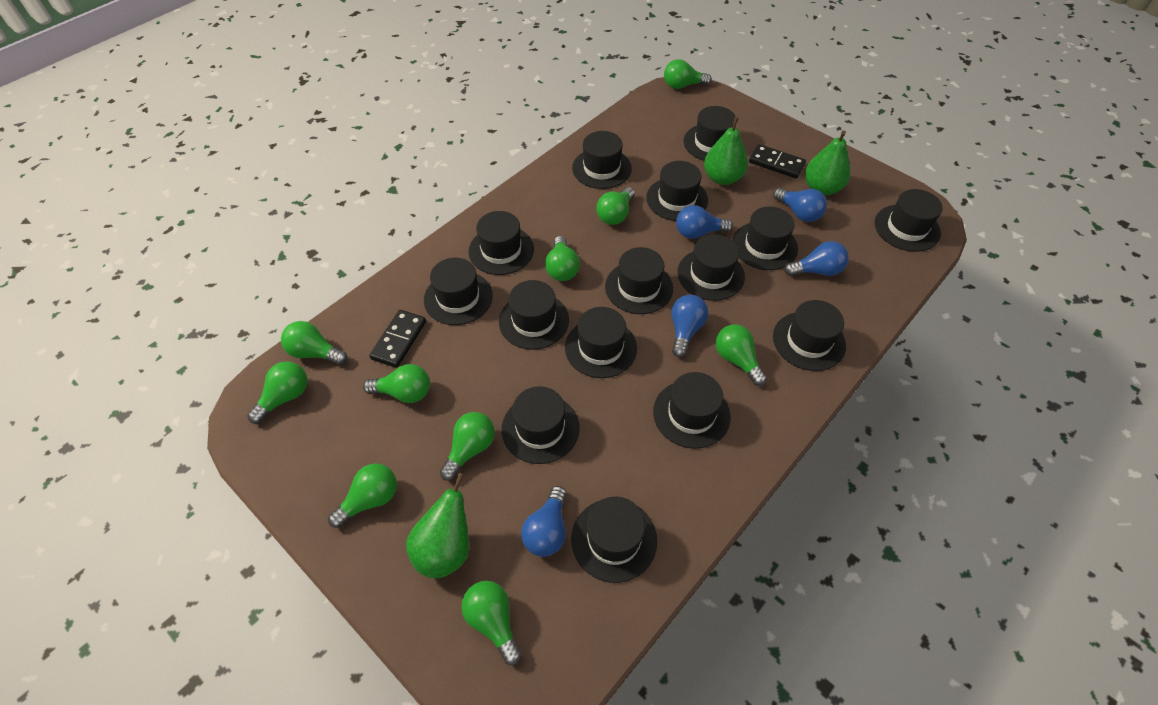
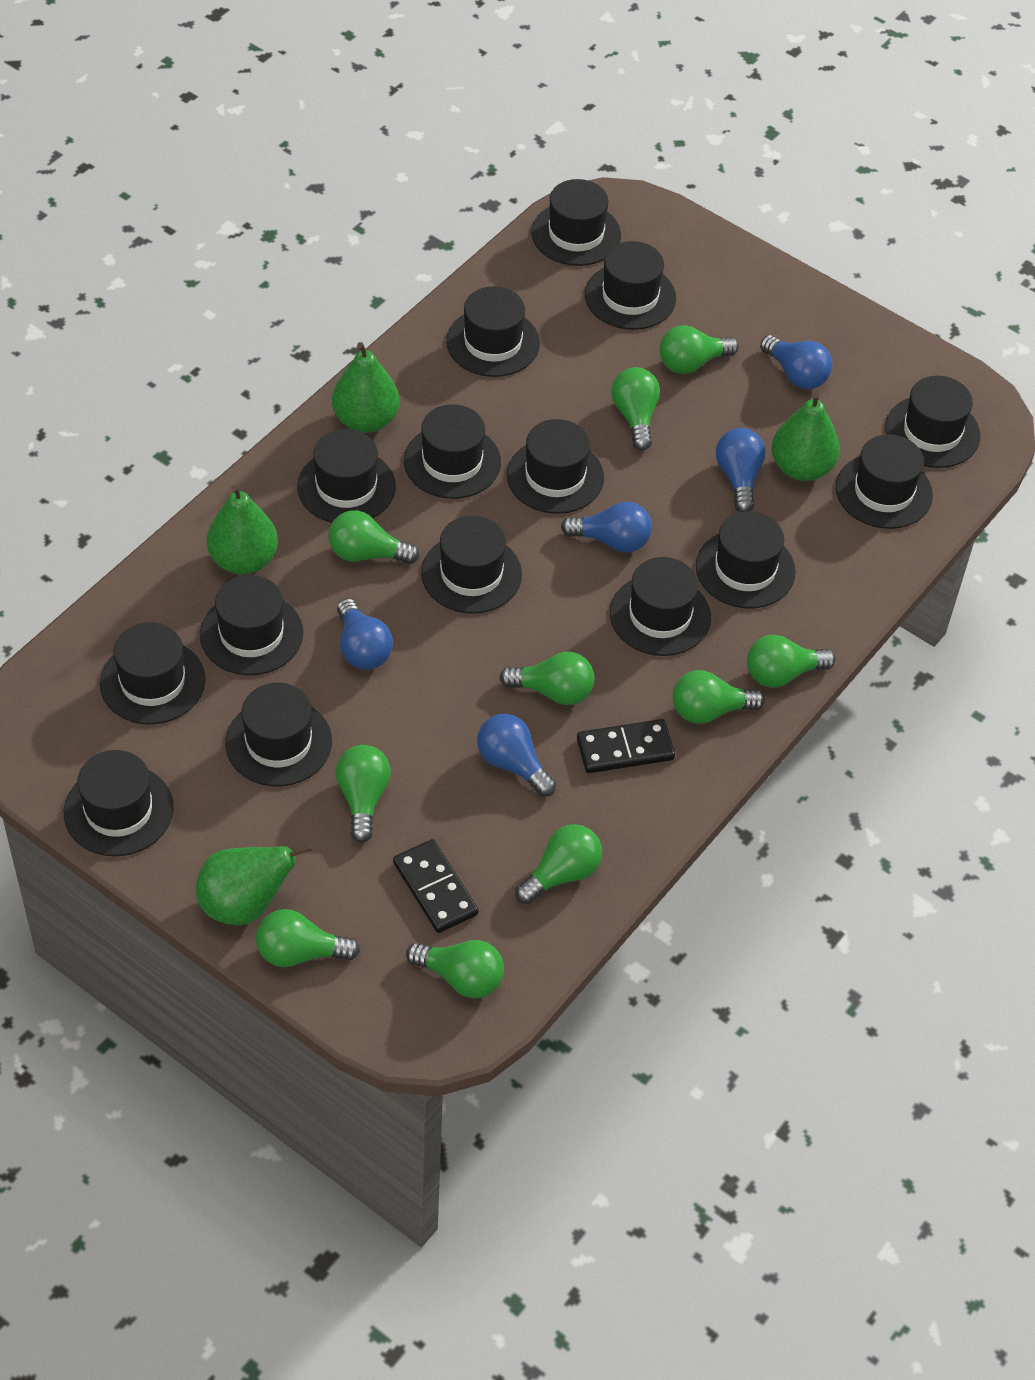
green pear: [406,473,469,578] [704,117,748,185] [805,131,850,195] = 3 -> [196,844,313,925] [207,485,278,574] [332,342,399,433] [771,393,840,481] = 4

